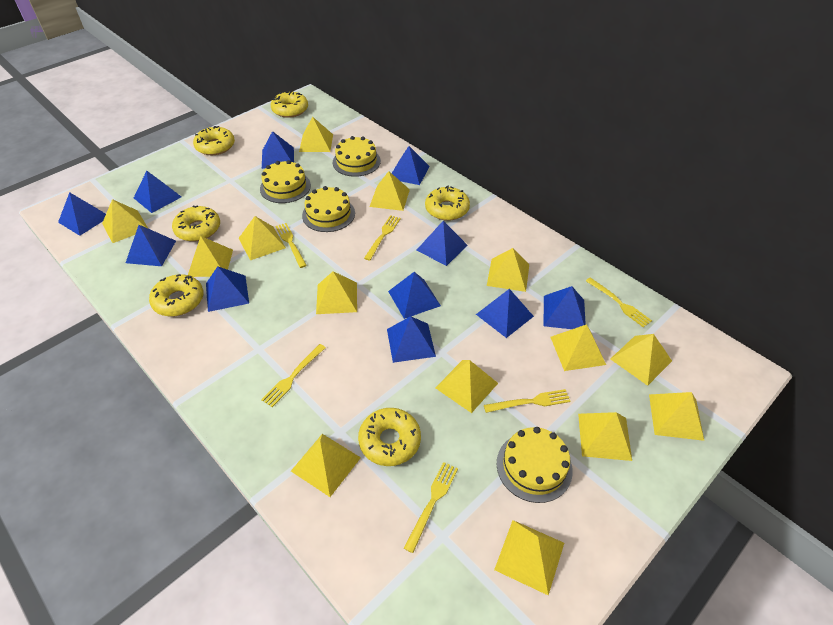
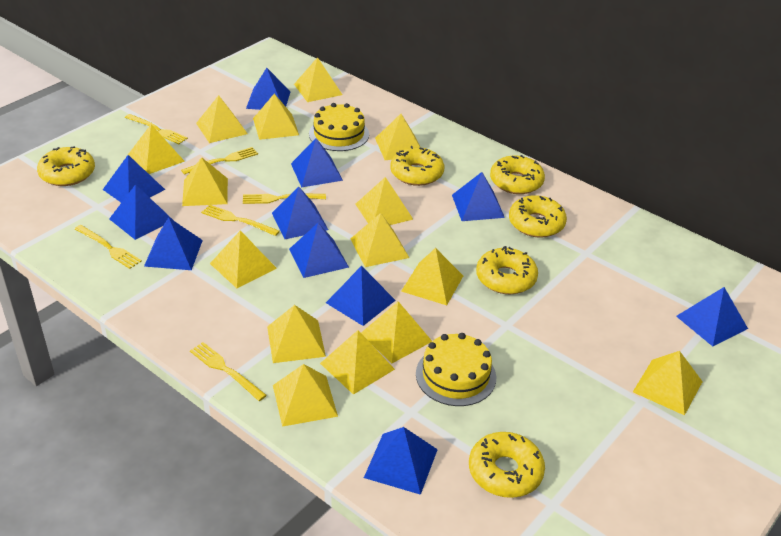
yellow cake: [260,160,311,203] [302,186,355,232] [333,136,381,177] [497,427,573,503] = 4 -> [309,103,369,151] [416,333,496,406] = 2
yellow pyramid: [102,199,148,243] [188,236,233,277] [239,216,286,260] [291,434,361,497] [299,117,333,152] [316,271,357,314] [369,171,410,211] [436,360,498,413] [487,248,529,292] [494,520,564,595] [550,324,606,371] [578,412,632,461] [611,334,672,386] [649,392,704,441] = 14 -> [128,124,185,174] [182,157,228,206] [196,95,248,143] [210,230,277,288] [253,94,299,140] [267,305,326,363] [273,364,338,427] [294,57,342,102] [320,330,395,395] [350,213,409,267] [355,177,413,225] [361,301,432,363] [375,114,420,160] [401,248,463,305] [633,351,703,416] = 15

